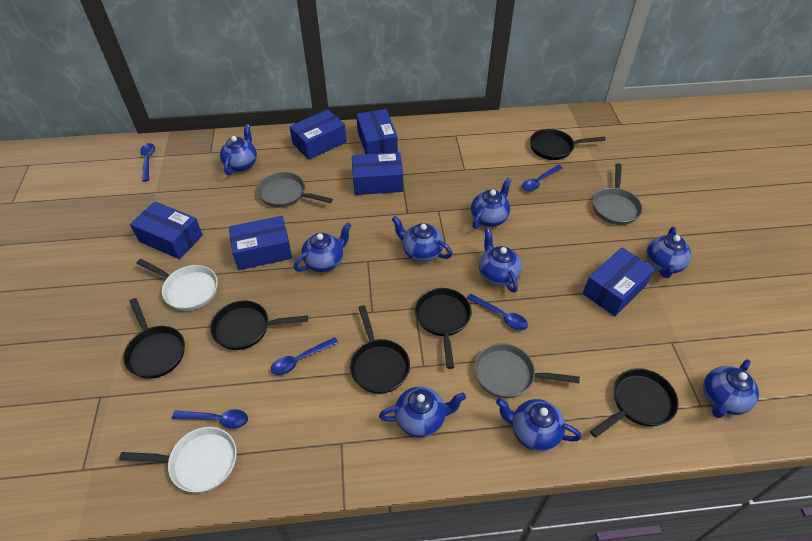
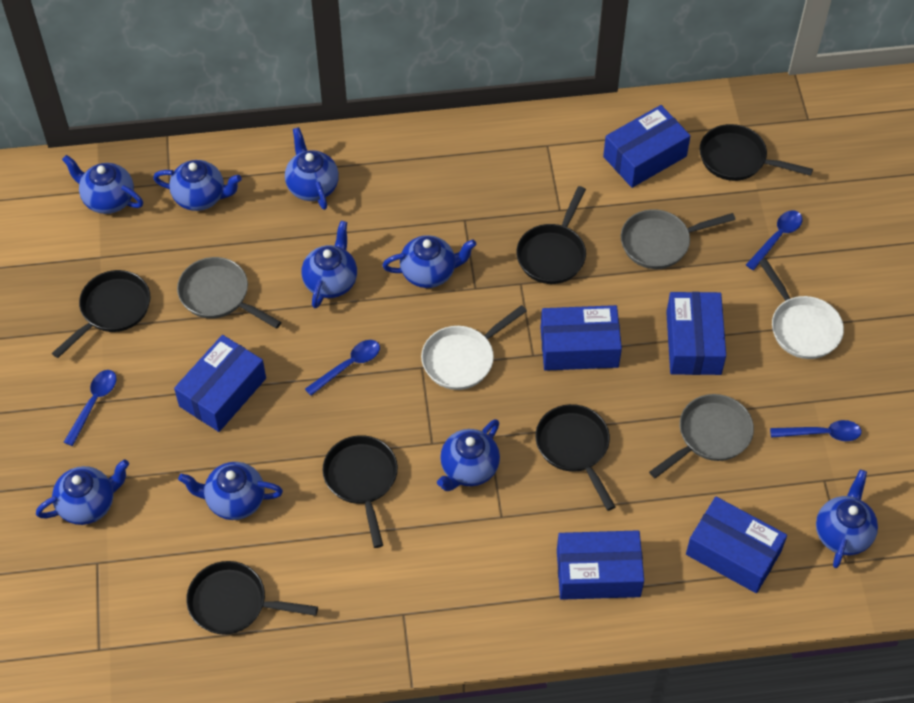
blue spoon: [140,143,155,182] [172,409,248,429] [271,337,338,375] [466,294,528,330] [522,165,563,191] = 5 -> [64,370,117,446] [305,340,380,396] [746,210,802,270] [770,420,862,441] = 4

